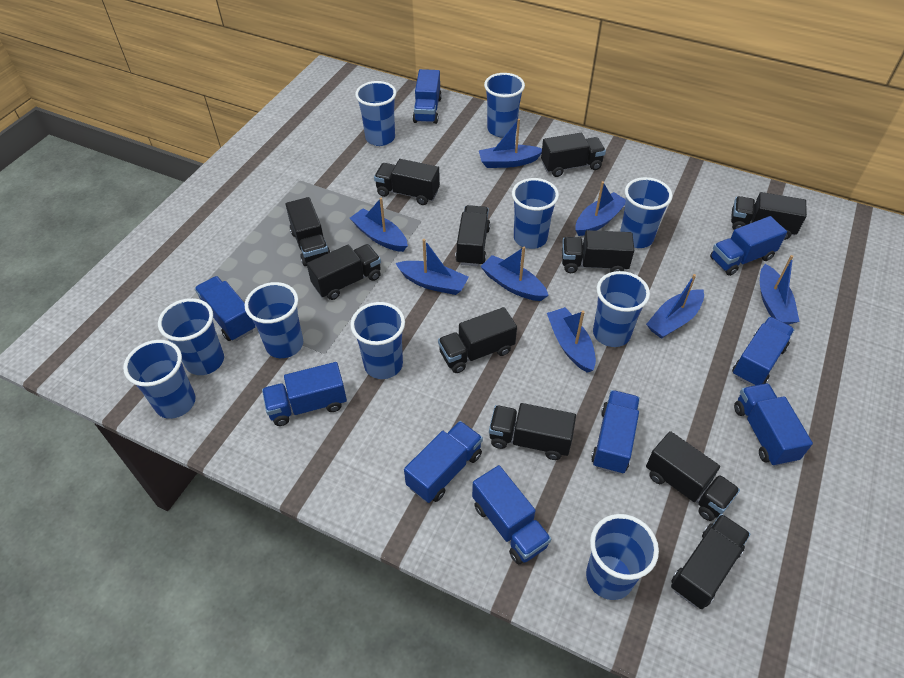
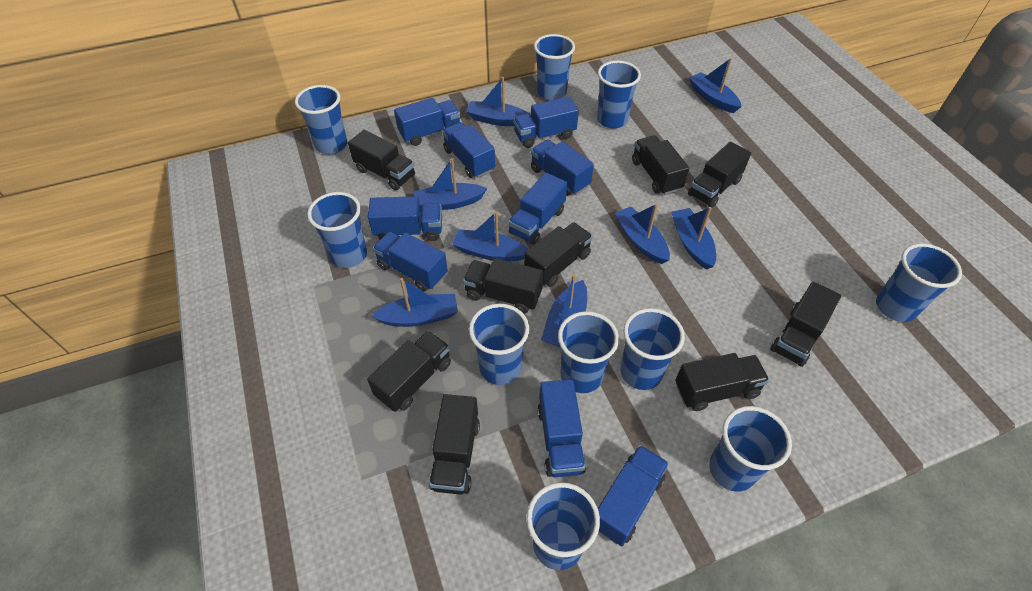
black truck: [285,197,331,266] [307,244,381,300] [374,159,440,205] [438,307,517,373] [455,205,490,266] [489,403,576,460] [541,133,606,177] [562,230,634,273] [646,431,740,521] [671,514,750,609] [731,192,807,240] = 11 -> [348,130,415,191] [367,331,451,412] [429,394,480,495] [463,258,543,314] [524,222,593,287] [632,136,689,195] [675,353,769,411] [688,142,751,208] [770,282,841,367] = 9

